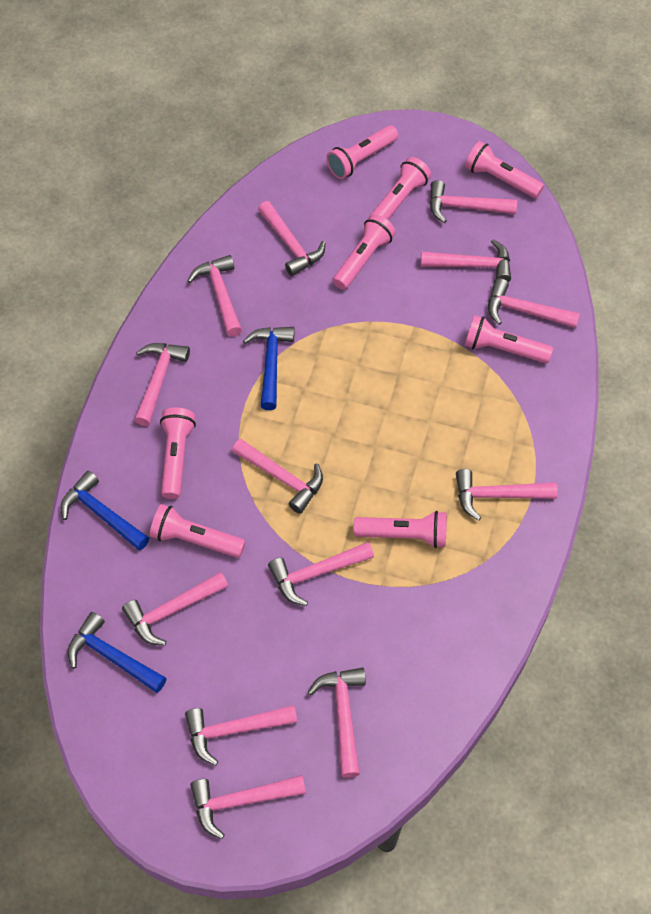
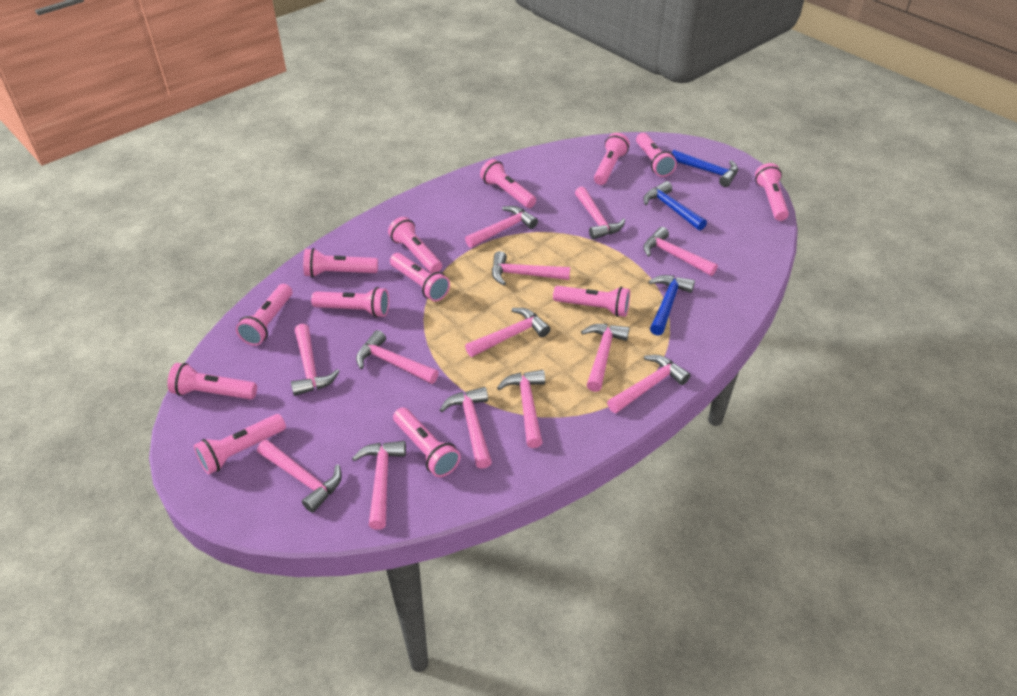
pink flashlight: [150,504,246,558] [160,407,196,499] [326,125,398,179] [333,214,396,290] [354,511,447,548] [369,157,431,220] [464,315,553,363] [465,141,544,198] = 8 -> [167,363,257,400] [194,414,286,475] [236,284,292,346] [303,248,378,277] [311,287,389,318] [388,217,442,273] [390,253,450,301] [393,407,460,477] [480,159,536,208] [553,286,630,317] [594,133,630,185] [636,133,677,177] [755,163,789,221] = 13

